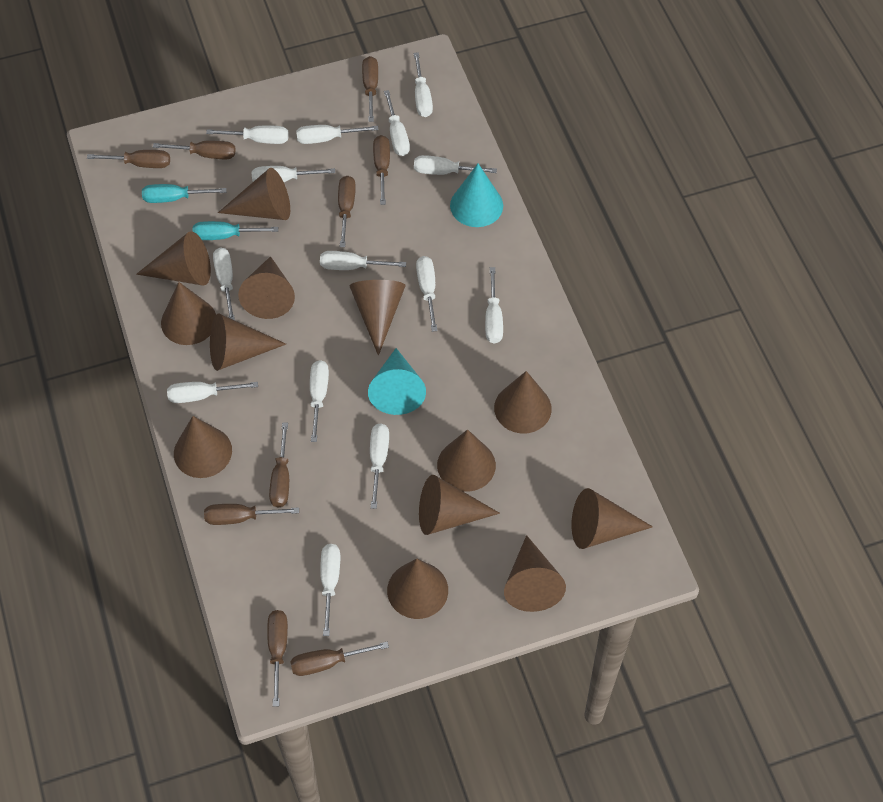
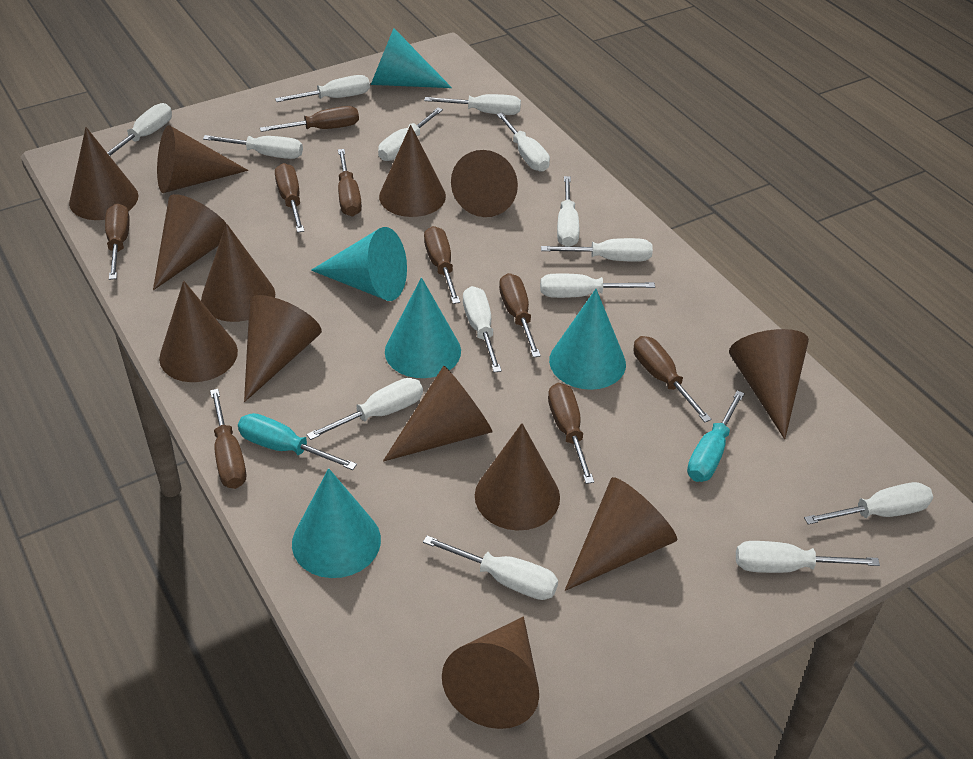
turquoise cone: [368,348,426,415] [450,164,503,227] = 2 -> [292,468,381,578] [311,227,407,301] [371,28,452,88] [385,277,461,378] [549,289,626,390] = 5

